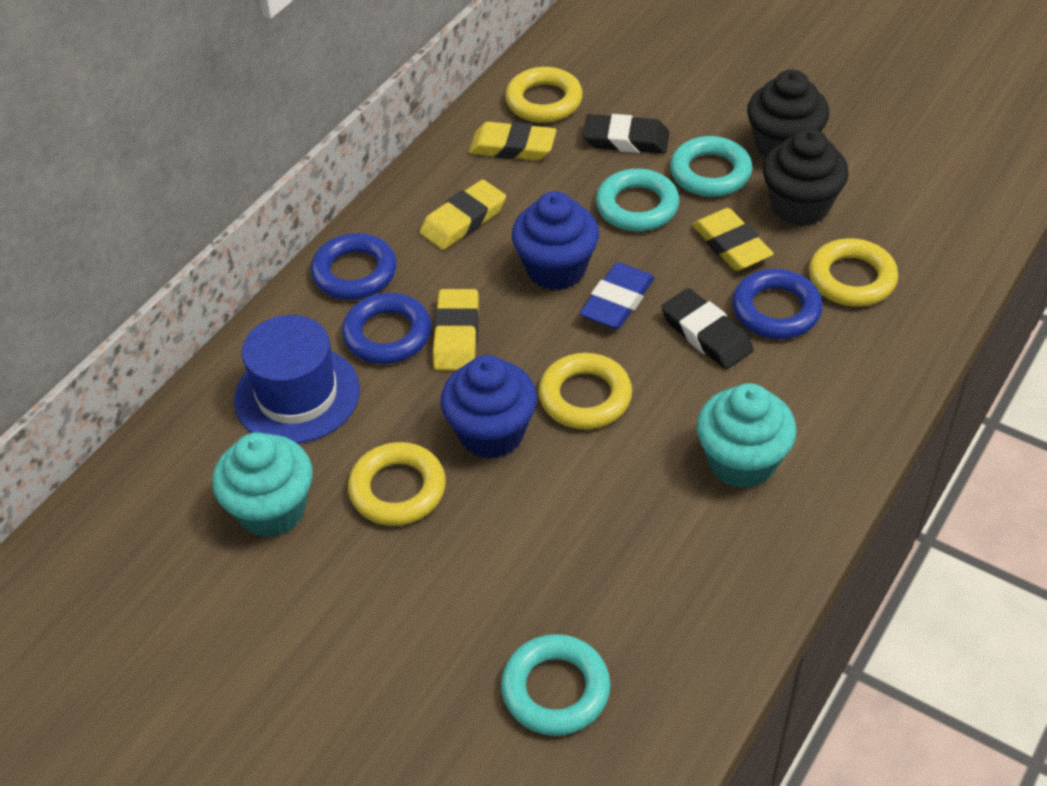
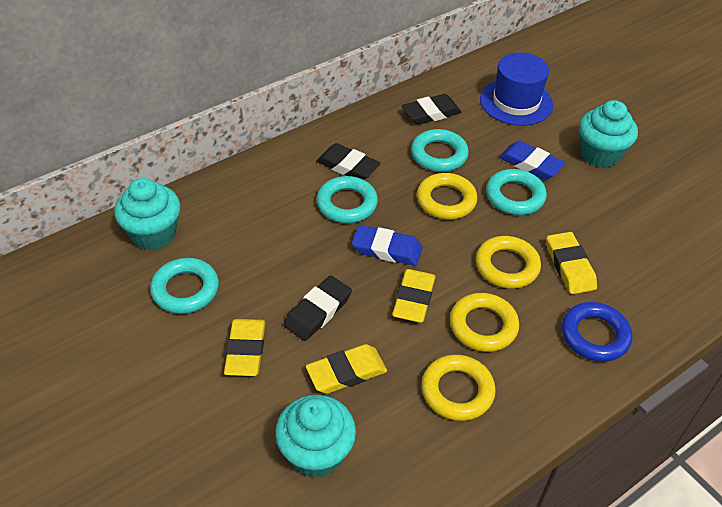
black cupcake: [747,70,829,159] [763,128,849,226] = 2 -> none = 0
black eraser: [583,114,669,154] [661,288,754,369] = 2 -> [284,275,352,341] [316,143,381,180] [402,94,462,125] = 3
blue cupcake: [441,355,537,459] [512,191,599,290] = 2 -> none = 0
blue eraser: [580,262,655,329] = 1 -> [352,225,423,266] [499,141,565,180] = 2
blue ring: [311,233,397,300] [342,293,431,364] [732,269,823,339] = 3 -> [562,302,632,362] = 1
turquoise cupcake: [212,432,313,538] [697,383,797,489] = 2 -> [114,178,181,250] [275,395,356,478] [579,100,638,167] = 3
turquoise ring: [501,634,611,736] [596,169,680,231] [670,136,752,197] = 3 -> [150,258,219,314] [317,176,378,223] [411,129,469,172] [486,169,547,215] = 4

